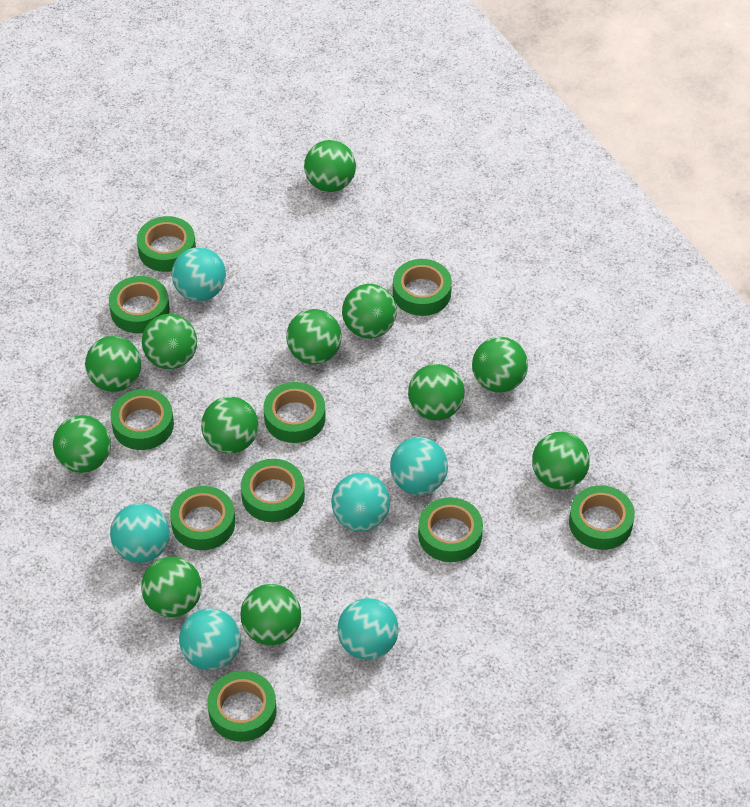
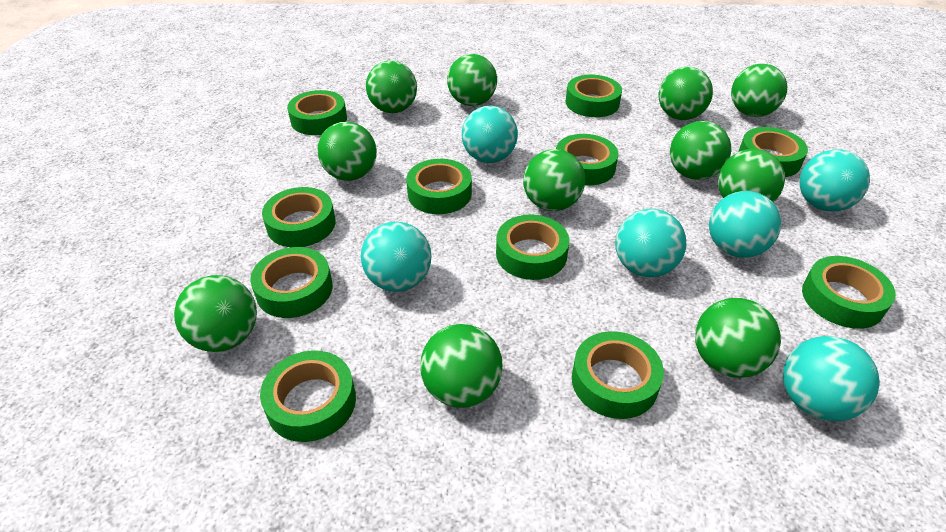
green ball: [53,415,111,473] [85,336,141,392] [141,557,202,617] [142,314,197,369] [201,397,258,454] [240,584,301,645] [286,309,342,364] [304,140,356,192] [342,284,397,338] [408,364,464,420] [472,337,528,393] [532,432,590,490] = 12 -> [174,275,257,352] [317,122,377,181] [366,60,417,113] [420,324,503,408] [447,54,497,106] [523,149,585,211] [658,67,713,120] [670,121,732,180] [695,298,781,378] [718,149,785,202] [731,64,787,117] = 11
green tape: [109,276,170,333] [110,389,174,450] [137,216,196,272] [170,486,235,550] [208,671,277,742] [241,459,305,522] [263,382,326,443] [393,259,452,316] [418,497,483,562] [569,485,635,550] = 10 -> [250,247,333,318] [260,350,356,442] [262,187,336,247] [287,90,347,135] [406,159,472,214] [496,215,569,280] [556,134,618,186] [565,75,622,117] [572,331,664,419] [738,127,808,177] [802,256,896,329] = 11

